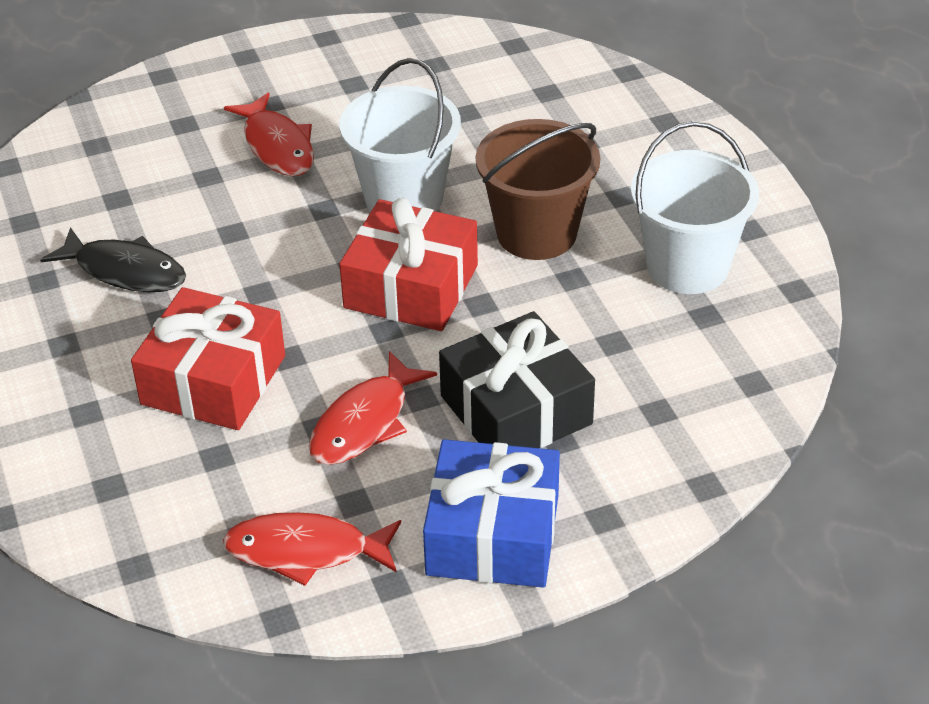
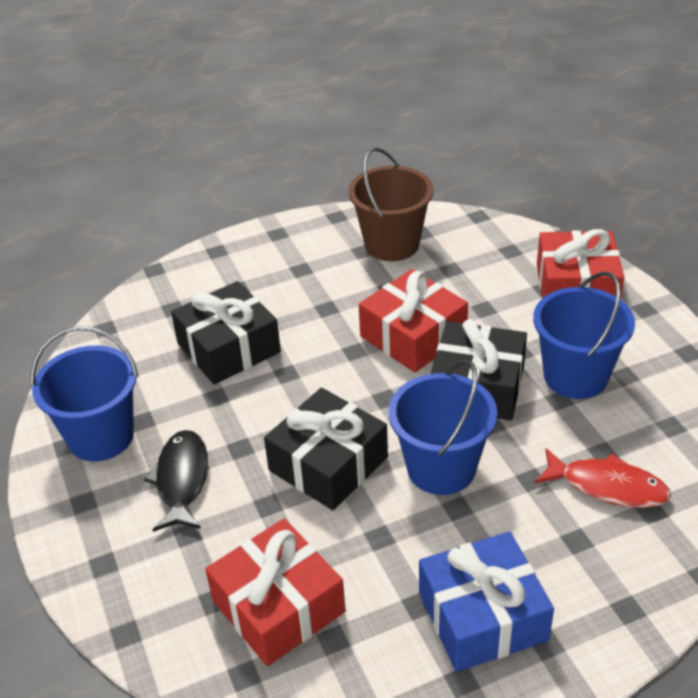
black gift: [439,311,595,448] = 1 -> [171,281,281,385] [264,388,388,510] [431,319,527,421] = 3
blue bucket: none = 0 -> [30,326,139,462] [389,360,497,495] [533,271,635,399] = 3
red fish: [223,512,401,586] [224,92,314,176] [309,351,437,465] = 3 -> [535,448,671,508] = 1
red gift: [131,287,285,430] [339,198,478,331] = 2 -> [205,519,346,666] [359,269,468,373] [537,229,624,299] = 3
white bucket: [339,58,461,212] [631,121,759,294] = 2 -> none = 0

